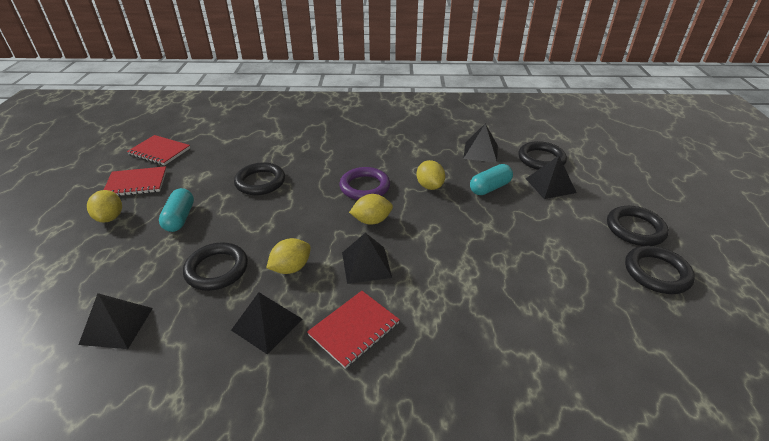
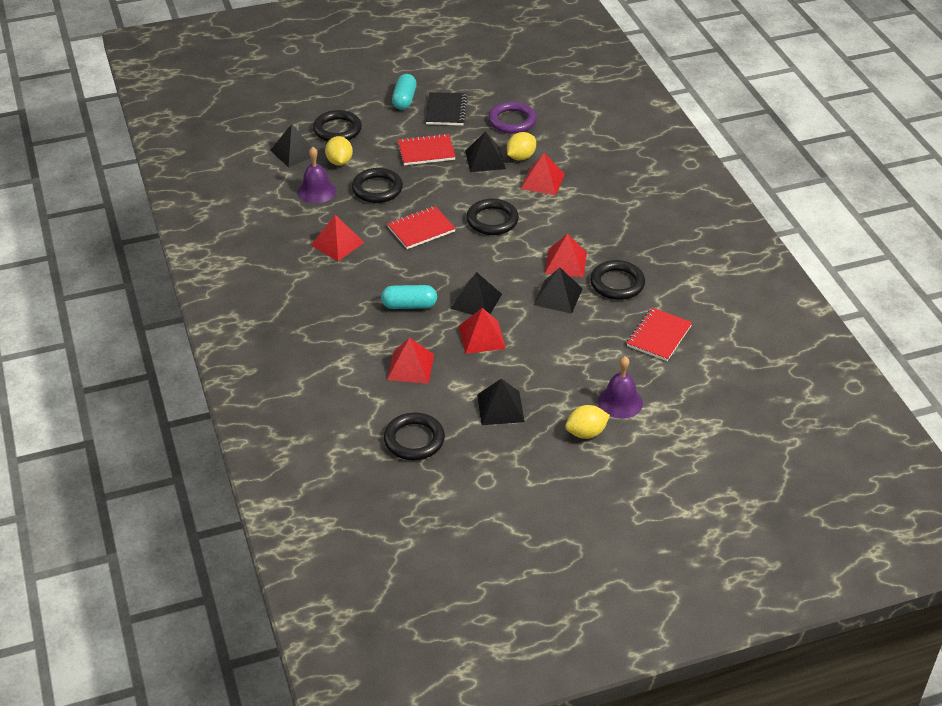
black notebook: none = 0 -> [426,92,468,125] = 1
purple bell: none = 0 -> [297,147,336,204] [598,356,643,419] = 2
red pyramid: none = 0 -> [311,215,365,261] [387,338,434,384] [459,308,506,354] [521,153,565,195] [545,234,587,277] = 5
yellow lemon: [87,190,122,222] [266,238,311,274] [349,194,393,225] [417,160,445,190] = 4 -> [325,136,353,165] [507,132,536,160] [565,405,610,439] = 3

